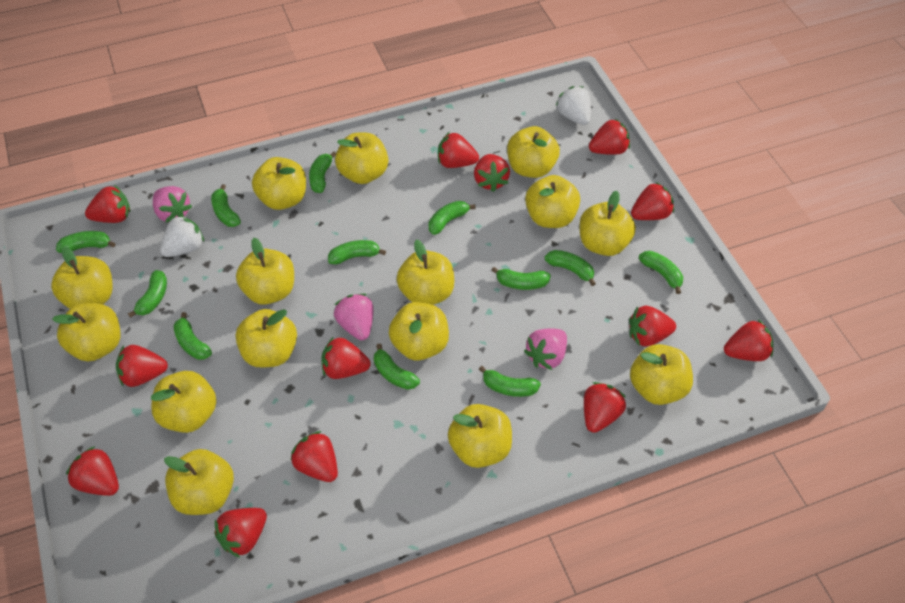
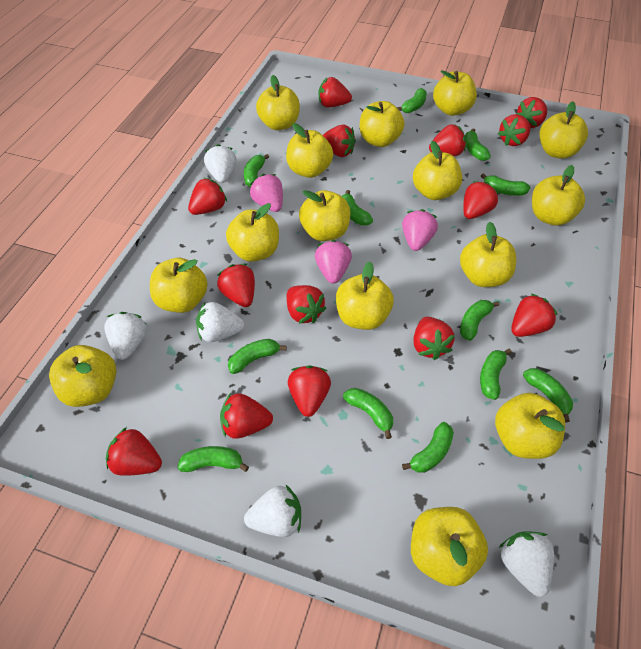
red strawberry: [66,446,119,496] [85,185,130,223] [116,345,168,387] [214,508,267,558] [290,431,338,482] [321,336,371,379] [438,132,479,168] [474,154,510,192] [584,382,626,433] [589,119,630,155] [629,306,676,347] [631,182,674,220] [724,319,773,361] = 13 -> [106,427,162,476] [188,178,227,215] [217,264,255,307] [220,393,273,439] [287,285,327,323] [288,365,331,417] [319,77,352,107] [323,125,356,157] [413,317,455,360] [429,124,466,156] [463,181,499,219] [498,114,530,146] [511,293,558,337] [516,97,547,128] = 14
white strawberry: [160,215,204,257] [556,86,591,125] = 2 -> [104,312,147,360] [196,302,244,342] [204,144,237,183] [244,485,301,537] [499,532,554,597] = 5

